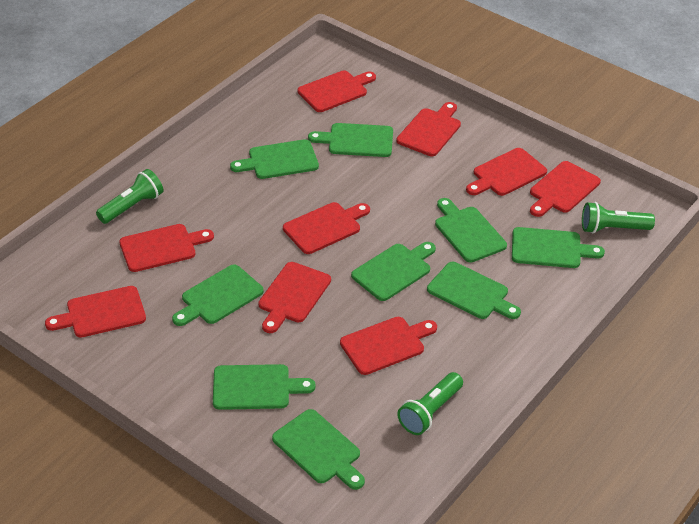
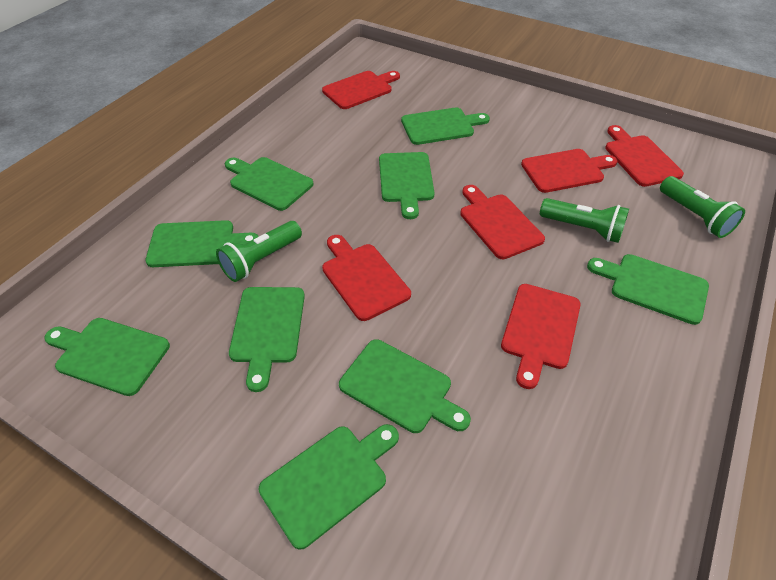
red cutting board: [45,286,146,338] [119,224,214,272] [258,262,331,333] [283,202,370,254] [298,71,376,112] [340,317,437,375] [396,102,461,156] [466,148,547,196] [530,161,601,217] = 9 -> [322,71,400,109] [322,235,411,321] [460,185,545,259] [501,284,581,389] [521,149,617,193] [605,125,684,187] = 6

